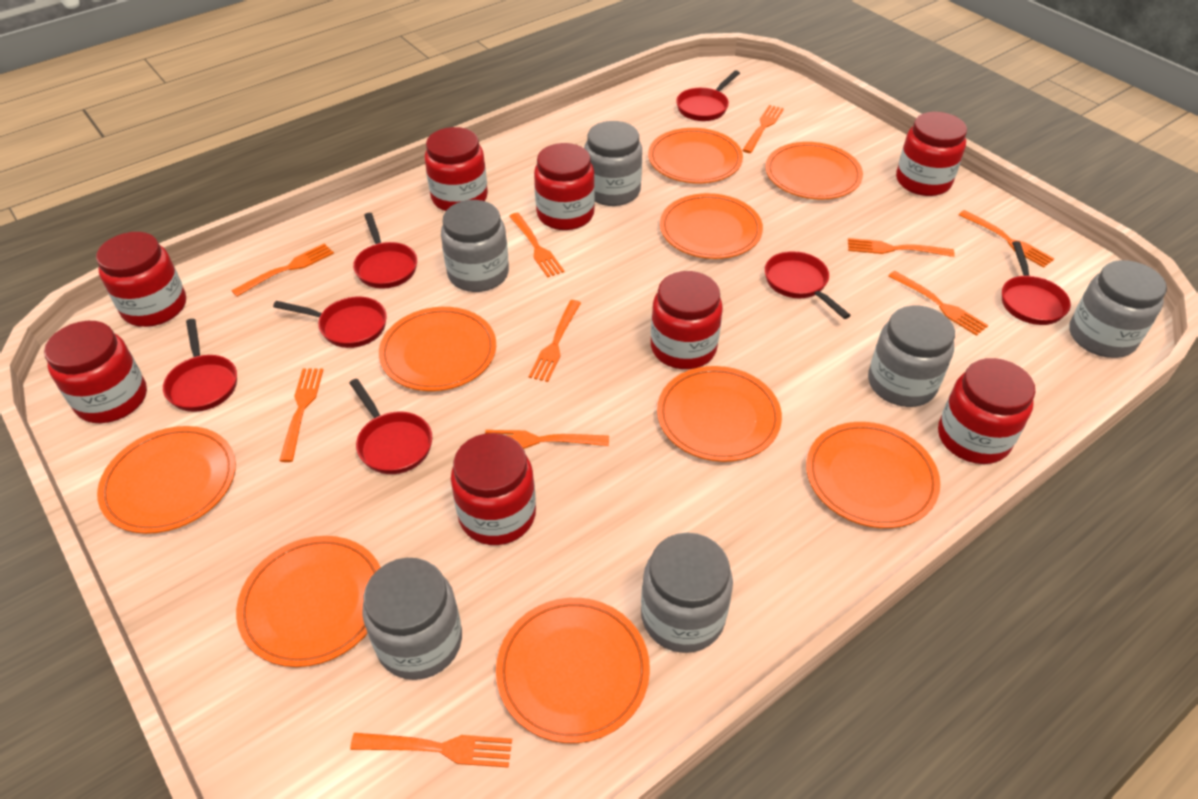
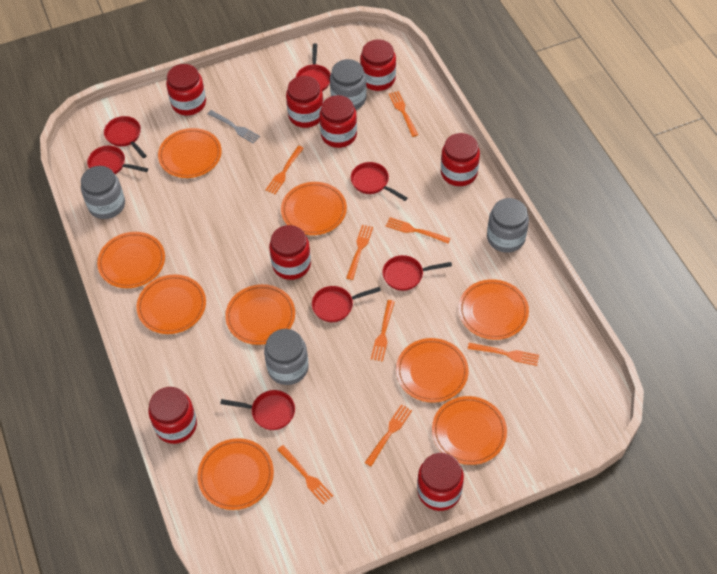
grey fork: none = 0 -> [207,110,260,143] = 1
grey jar: [362,558,462,680] [441,200,509,292] [584,121,642,206] [641,533,733,653] [868,306,955,407] [1069,260,1167,358] = 6 -> [81,166,125,219] [264,329,309,385] [330,59,367,110] [487,198,529,253] = 4
orange fork: [232,243,334,297] [279,368,323,462] [350,733,512,768] [485,430,609,449] [509,213,564,277] [529,300,581,382] [742,105,784,153] [848,238,955,257] [889,271,988,336] [959,210,1054,268] = 10 -> [265,146,304,194] [277,445,333,504] [346,225,373,280] [365,404,412,467] [371,300,395,362] [386,217,451,244] [389,91,418,137] [468,343,539,366] = 8

